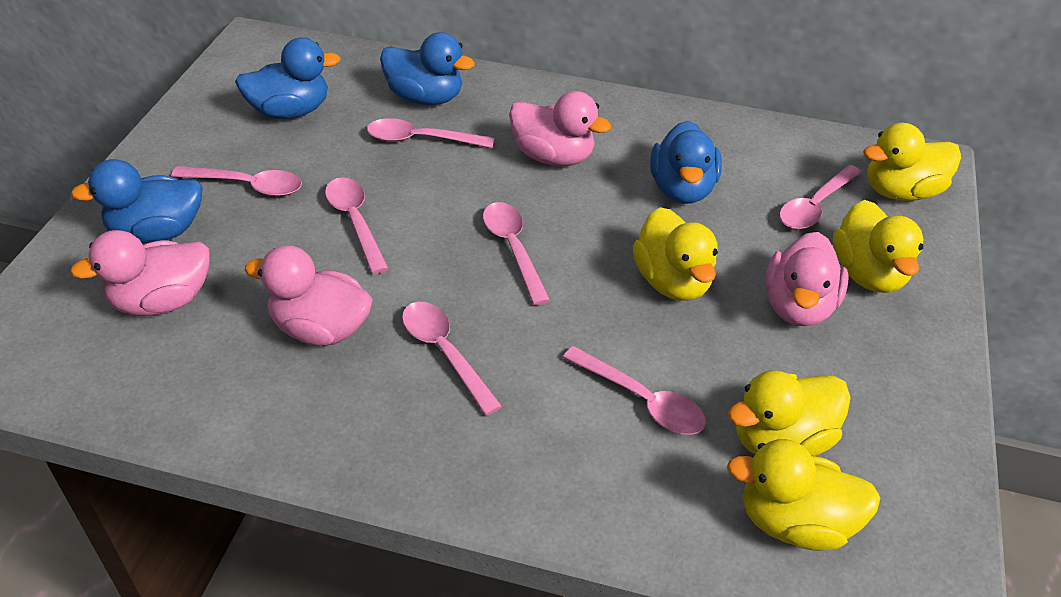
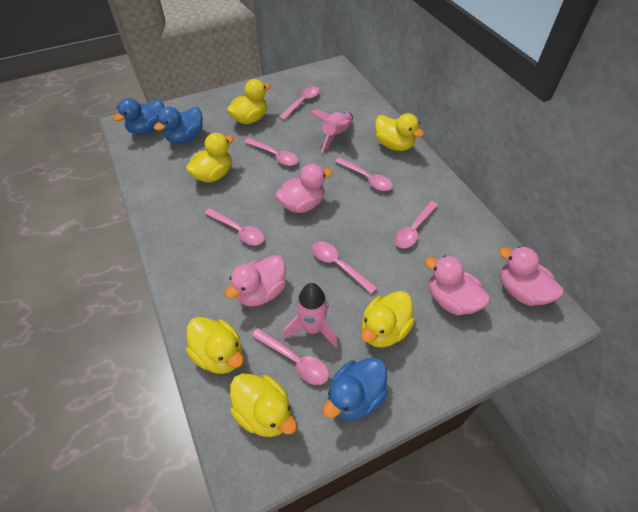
blue duck: [71,159,203,243] [235,37,341,119] [380,32,475,105] [650,121,722,204] = 4 -> [113,98,164,135] [154,107,203,144] [323,358,388,421] = 3
pink rocket: none = 0 -> [283,283,338,348] [309,110,353,152] = 2
yellow duck: [633,207,718,301] [727,439,881,551] [728,370,851,456] [833,200,924,293] [863,123,961,201] = 5 -> [186,133,234,182] [186,317,244,374] [227,79,270,124] [230,374,297,437] [361,291,415,348] [375,113,424,151] = 6

